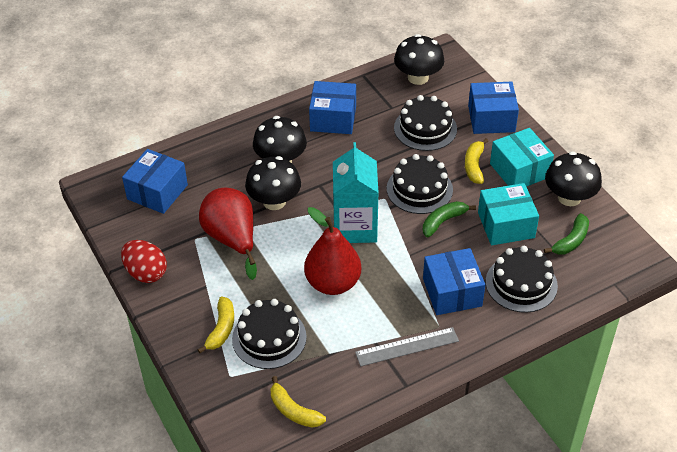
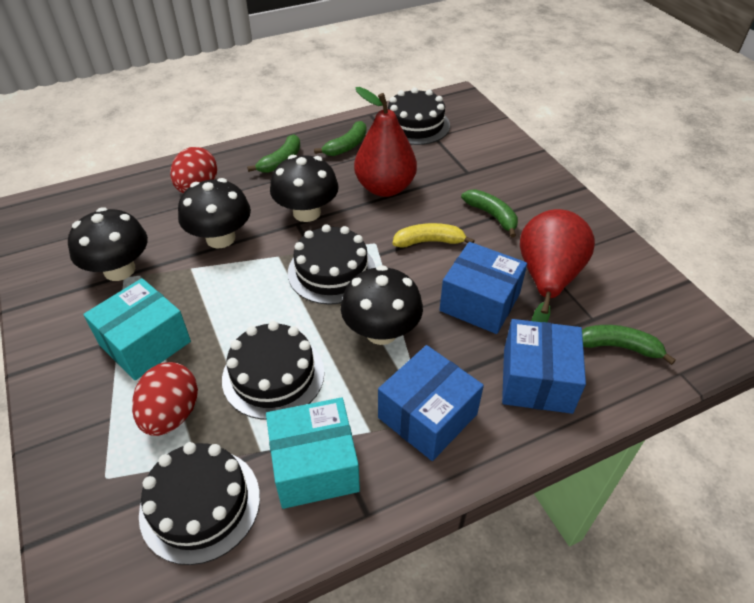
blue box: [122,149,188,214] [309,81,356,134] [423,248,485,315] [468,82,519,134] = 4 -> [378,345,484,461] [439,242,527,334] [502,319,586,414] = 3
green banana: [423,201,476,237] [544,213,589,255] = 2 -> [247,134,300,173] [314,121,366,156] [461,189,518,238] [582,325,676,365] = 4
grey ruler: [355,327,459,366] = 1 -> none = 0
red egg: [121,240,167,283] = 1 -> [132,362,198,436] [170,147,217,193] = 2
turquoise carton: [333,142,379,243] = 1 -> none = 0
yellow banana: [198,297,234,353] [271,376,326,428] [465,138,488,184] = 3 -> [393,223,475,248] = 1

